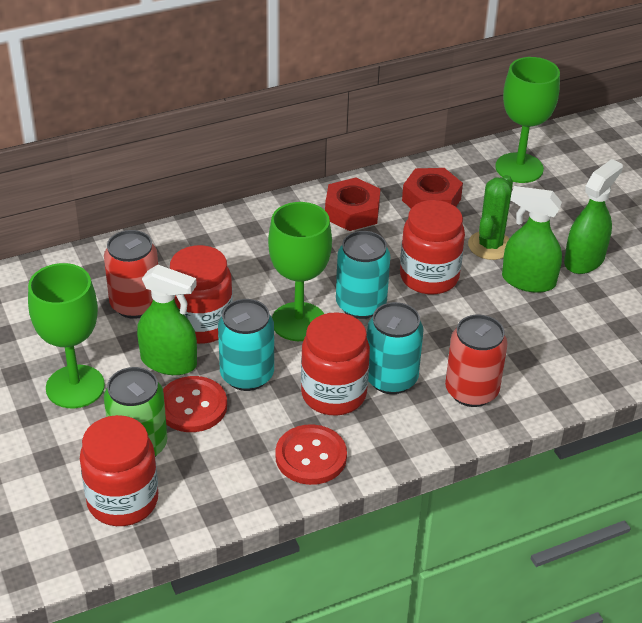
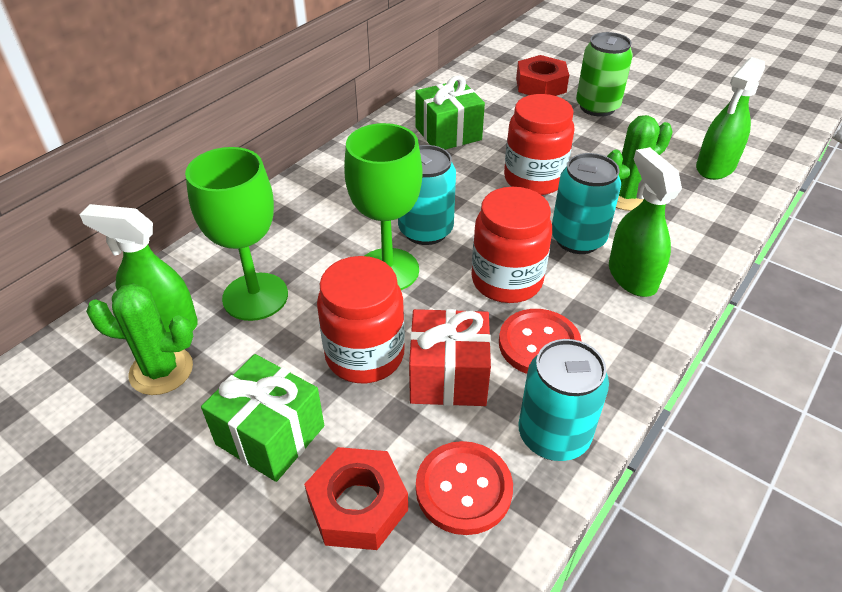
green cactus: [468,175,513,260] = 1 -> [86,283,193,395] [607,115,673,211] = 2
green gift: none = 0 -> [201,354,324,482] [415,75,485,150] = 2
green goblet: [28,263,105,408] [268,202,332,341] [495,57,560,183] = 3 -> [185,147,288,321] [344,123,422,290] = 2
red can: [104,230,158,319] [445,315,507,407] = 2 -> none = 0
red gift: none = 0 -> [409,309,491,406] = 1
red jar: [80,415,158,526] [170,245,233,344] [301,312,370,415] [400,200,465,294] = 4 -> [317,256,405,383] [472,187,552,303] [504,94,575,195] = 3

